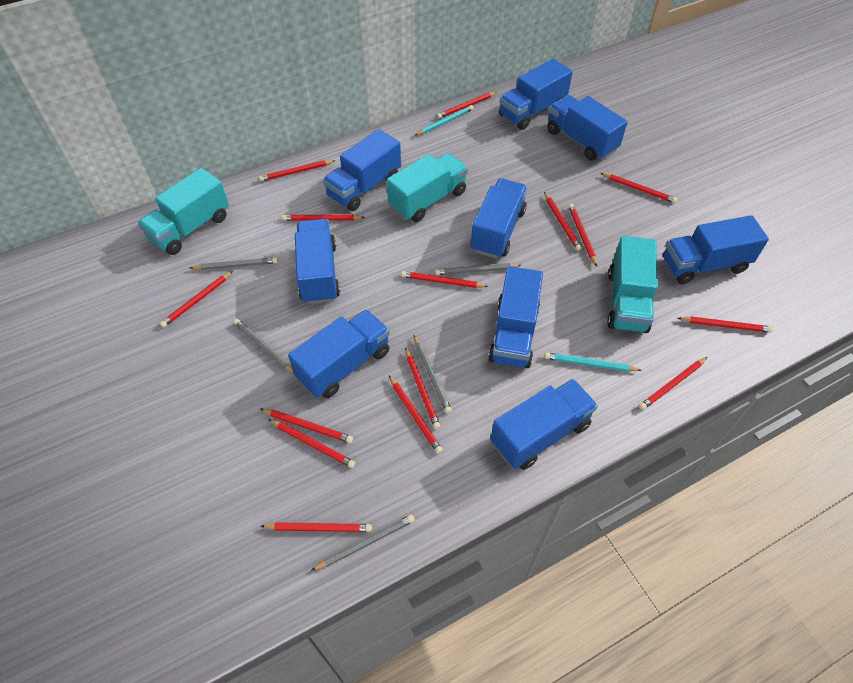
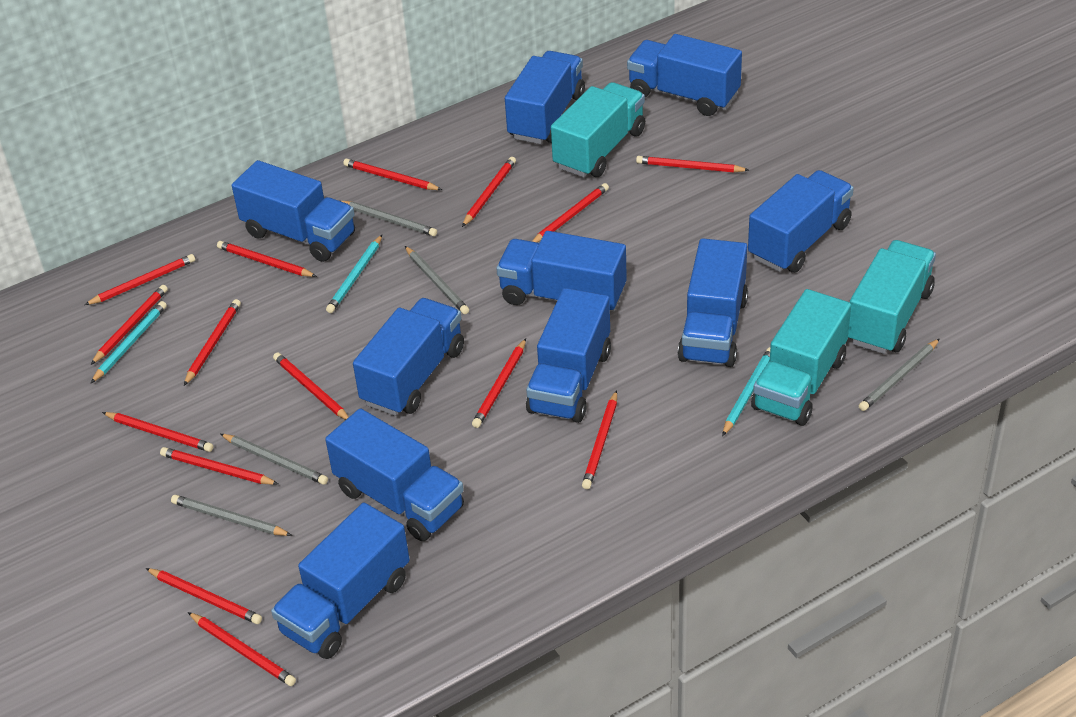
blue truck: [288,309,390,398] [295,219,340,304] [323,129,401,211] [471,178,527,258] [488,266,543,368] [491,379,598,470] [499,59,573,130] [547,95,628,161] [663,215,769,284] = 9 -> [232,160,355,262] [271,503,410,659] [325,408,464,541] [353,298,464,416] [496,231,627,312] [505,51,585,144] [526,288,611,423] [627,34,742,116] [678,238,748,367] [748,170,854,273] = 10
turquoise pencil: [414,105,474,136] [545,352,641,372] = 2 -> [91,301,167,383] [326,235,382,313] [722,347,770,436] = 3

